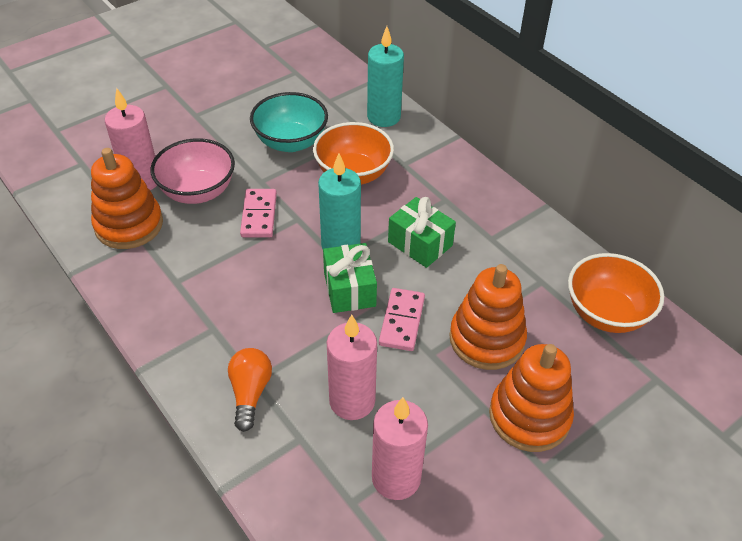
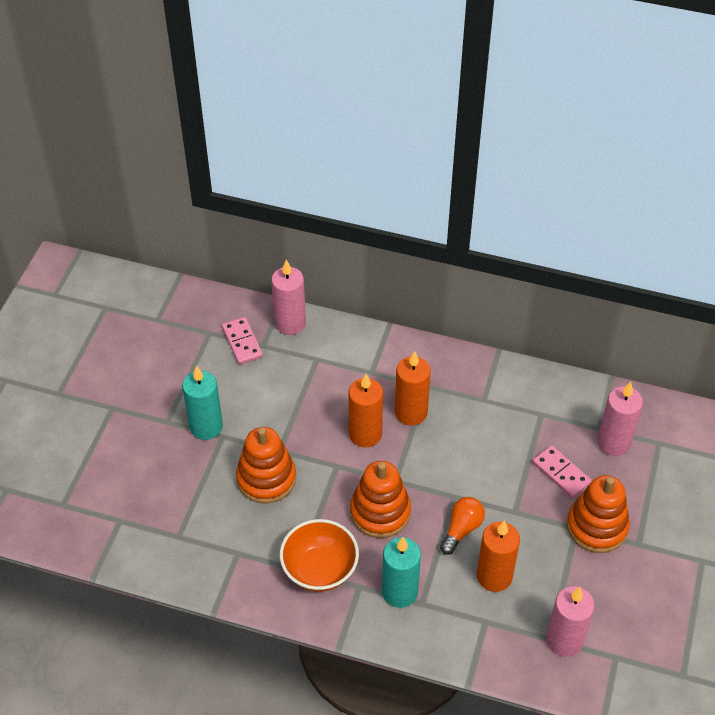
green gift: [323,243,377,313] [388,197,456,268] = 2 -> none = 0
orange bowl: [313,122,394,185] [568,253,664,333] = 2 -> [280,519,359,592] = 1
orange candle: none = 0 -> [348,374,383,447] [395,351,431,425] [477,521,520,592] = 3
pink bowl: [151,138,235,204] = 1 -> none = 0
turquoise bowl: [250,92,328,152] = 1 -> none = 0

